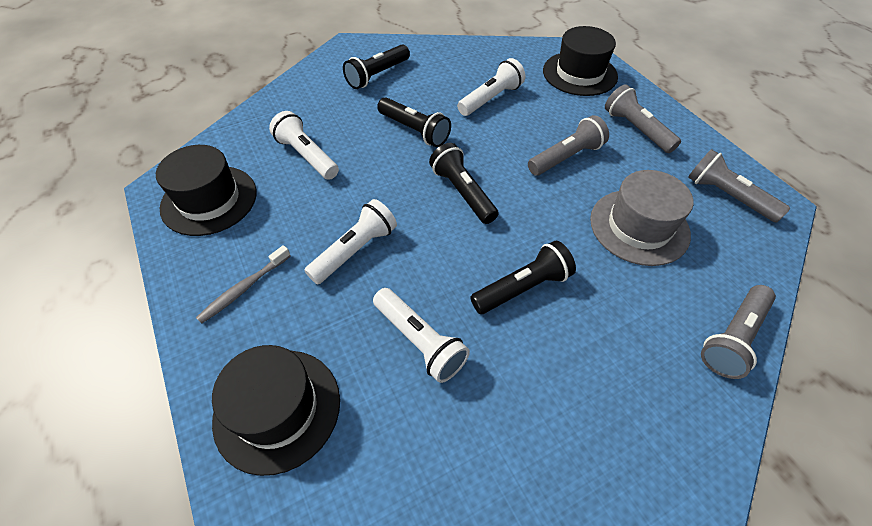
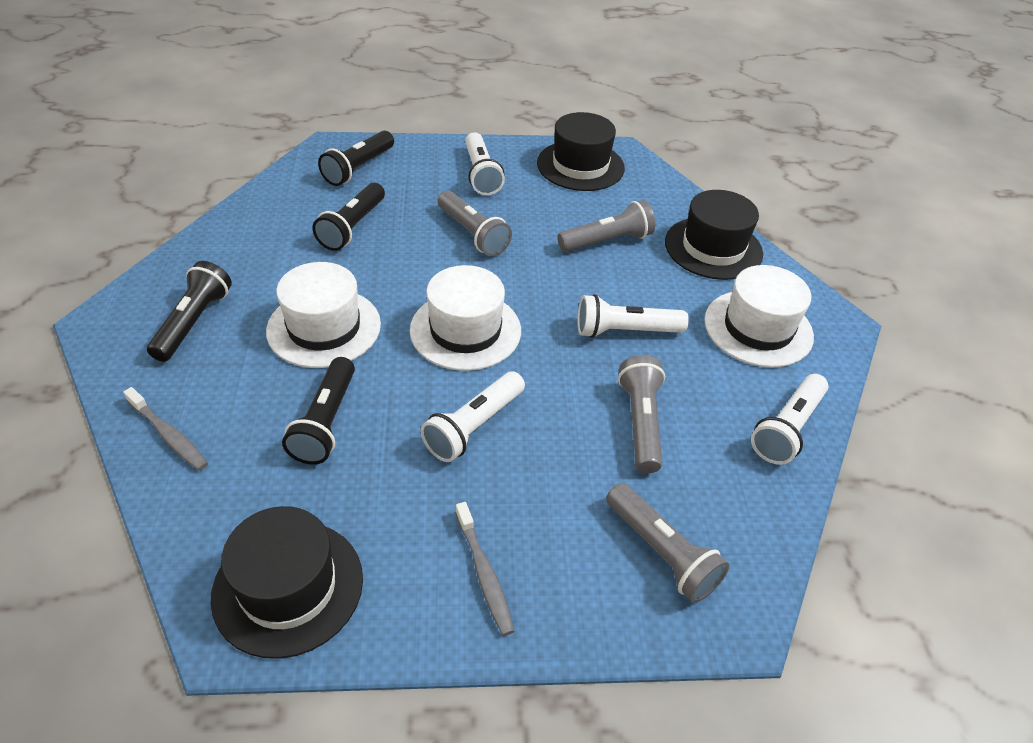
grey hat: [590,170,693,266] = 1 -> none = 0
grey toothbrush: [196,245,291,324] = 1 -> [123,387,208,471] [455,502,514,636] = 2
white hat: none = 0 -> [266,262,381,368] [410,265,521,371] [704,265,814,367] = 3

